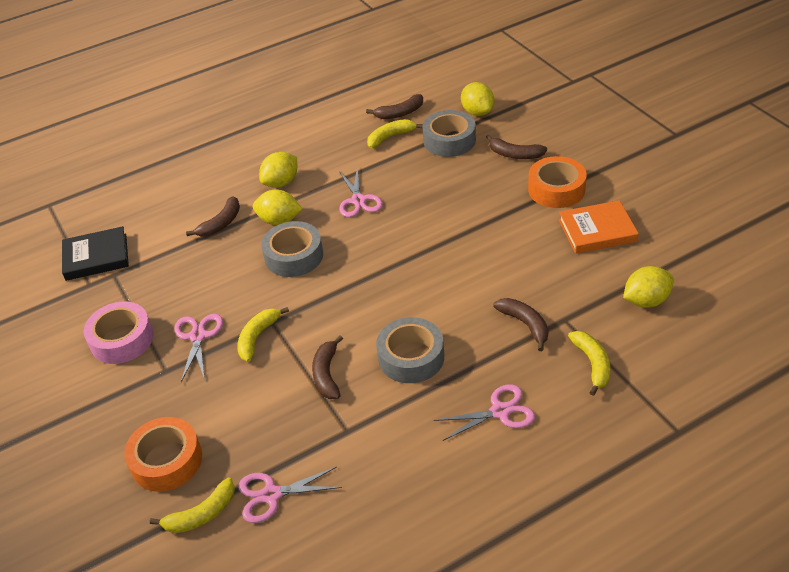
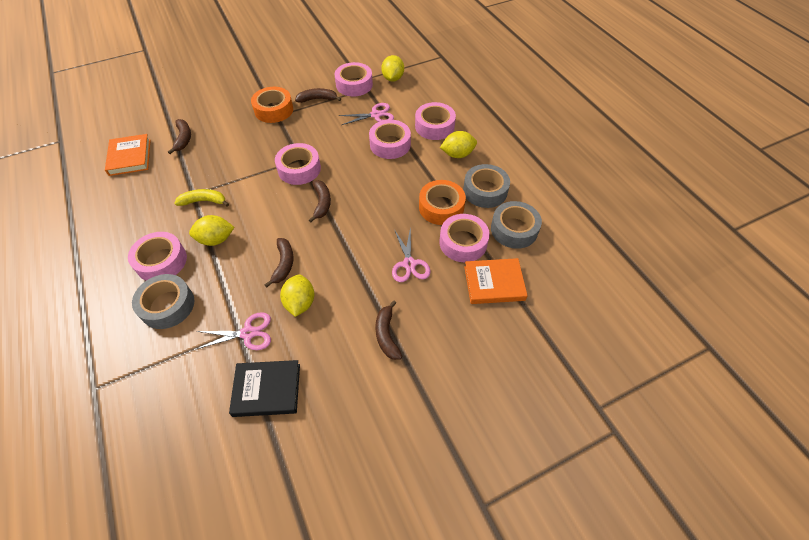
orange book: [559,200,639,254] = 1 -> [105,134,151,176] [464,258,528,304] = 2
pink scissors: [174,314,223,382] [238,467,342,523] [339,167,383,217] [434,384,535,441] = 4 -> [196,312,271,350] [339,103,394,125] [392,226,431,282] = 3
pink tape: [83,302,154,364] = 1 -> [128,232,187,281] [275,143,321,185] [335,62,373,96] [369,120,411,159] [415,102,456,140] [440,214,490,262] = 6
yellow banana: [150,478,235,533] [237,307,289,362] [367,119,423,149] [568,331,610,396] = 4 -> [174,189,229,207] = 1

